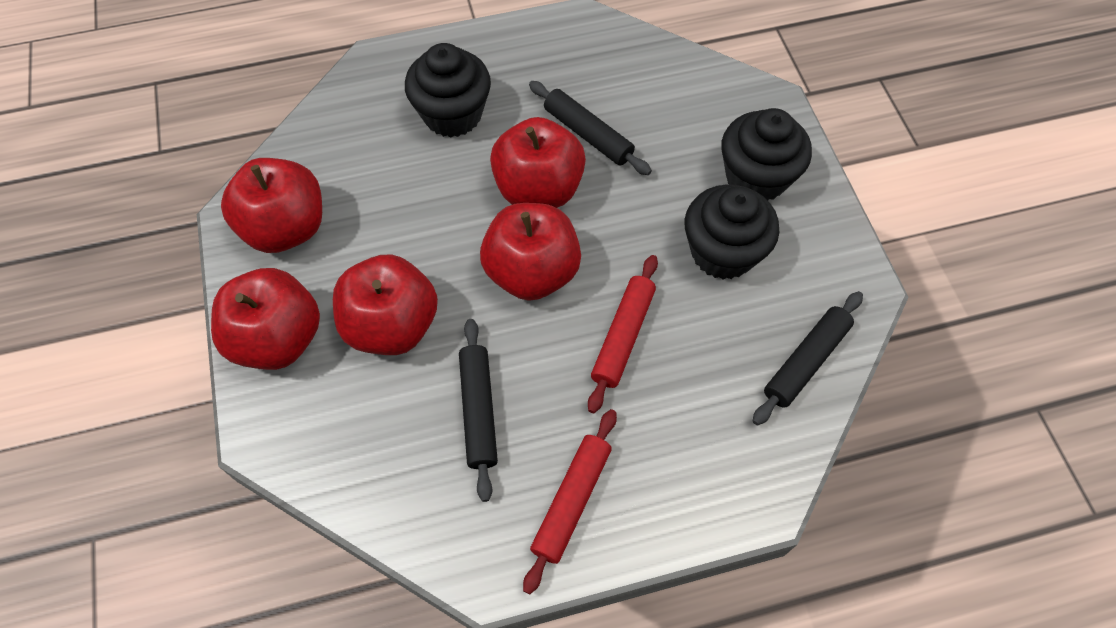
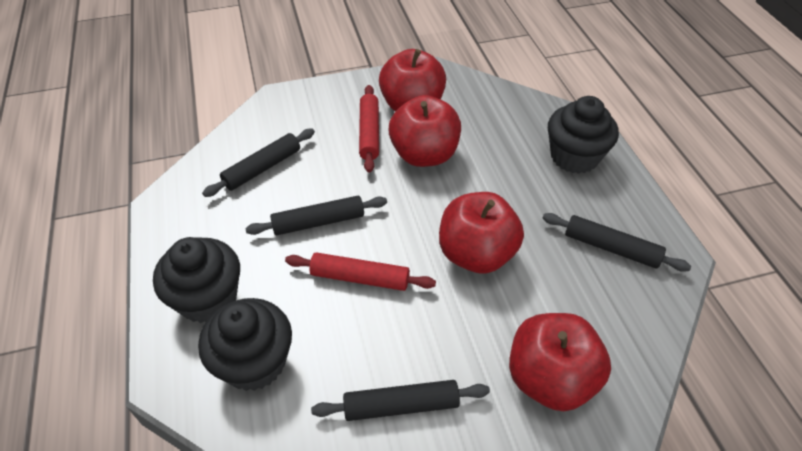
black rolling pin: [459,319,498,502] [529,81,652,175] [753,291,863,425] = 3 -> [202,129,315,197] [245,196,387,235] [311,380,490,421] [543,213,691,272] = 4
red apple: [211,268,320,370] [221,158,322,253] [333,255,438,355] [480,203,581,301] [490,117,586,208] = 5 -> [379,49,446,111] [388,95,461,167] [439,192,524,274] [509,313,611,411] = 4

